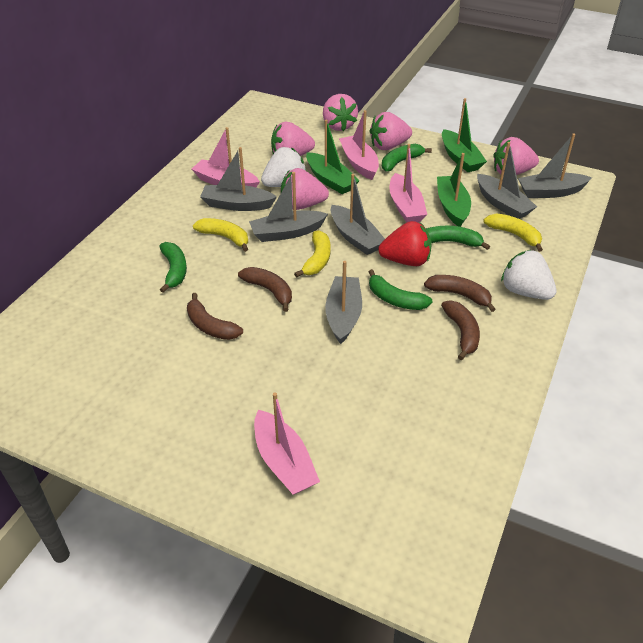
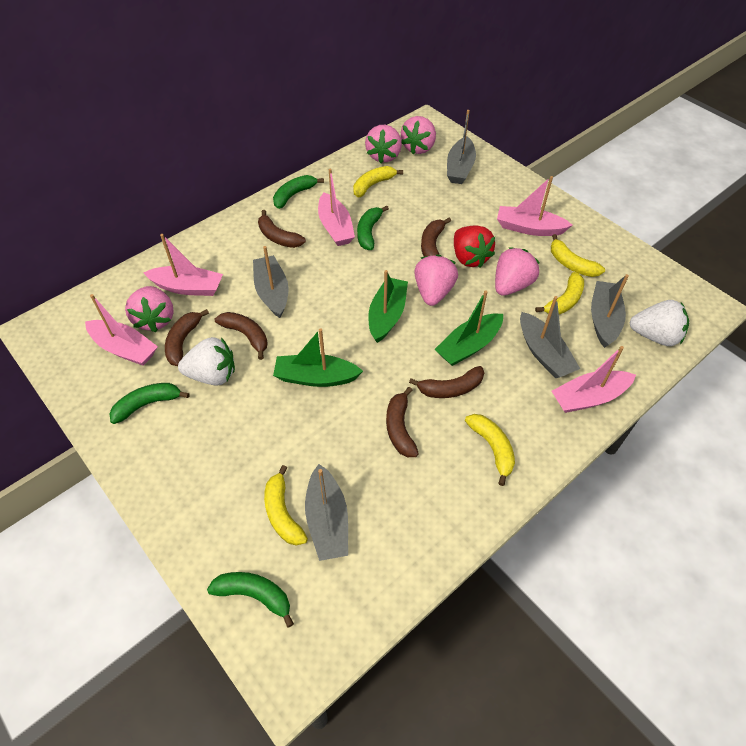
brown banana: [187,293,243,340] [238,267,292,312] [424,275,496,312] [441,300,480,360] = 4 -> [165,309,209,366] [215,312,268,360] [258,210,306,248] [386,387,419,457] [409,366,484,398] [421,218,451,257] = 6
grey boat: [200,147,277,211] [249,172,328,242] [325,261,362,344] [330,174,385,255] [477,142,537,219] [518,133,592,198] = 6 -> [253,246,289,318] [305,464,348,561] [447,110,476,184] [520,296,580,378] [591,274,629,348] = 5
pink boat: [192,127,260,188] [254,393,320,495] [339,110,379,180] [390,144,427,222] = 4 -> [85,294,158,366] [143,234,223,296] [318,169,355,246] [497,176,572,236] [552,346,636,413] = 5
yellow banana: [193,218,248,252] [294,230,331,278] [483,213,543,252] = 3 -> [264,465,308,546] [353,166,403,198] [465,414,515,486] [535,272,584,314] [551,234,605,277] = 5

